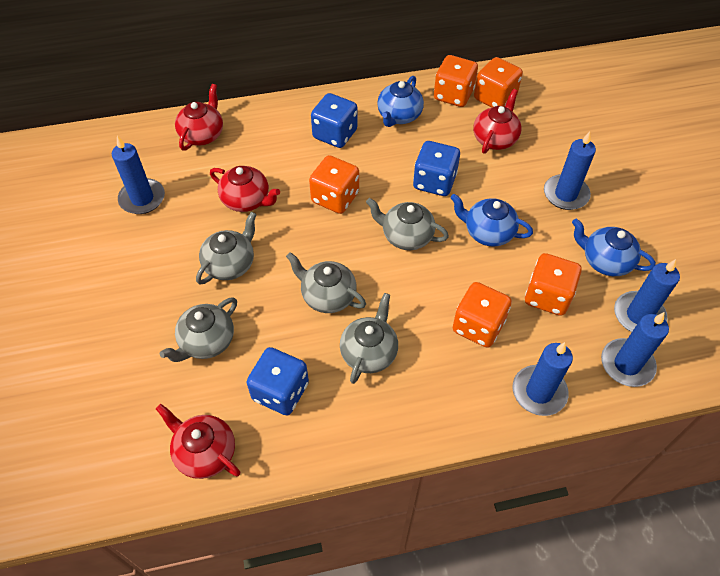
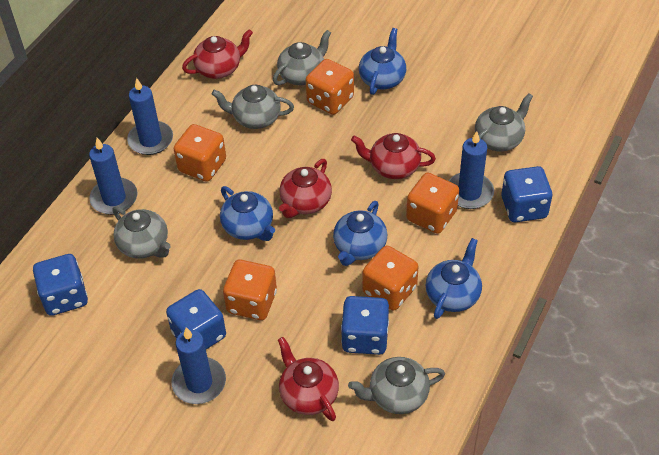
blue candle: [112,136,165,214] [513,342,573,416] [544,131,596,210] [601,312,669,387] [614,259,680,332] = 5 -> [89,138,138,215] [127,78,173,155] [171,327,226,404] [449,131,494,209] = 4
blue dice: [246,347,309,416] [311,93,358,148] [413,141,460,196] = 3 -> [33,254,88,316] [166,289,226,349] [341,296,389,355] [501,166,552,222] = 4
blue teapot: [377,76,424,127] [450,194,533,247] [572,219,656,276] = 3 -> [220,186,275,241] [333,201,387,266] [359,28,406,95] [426,238,482,319] = 4

